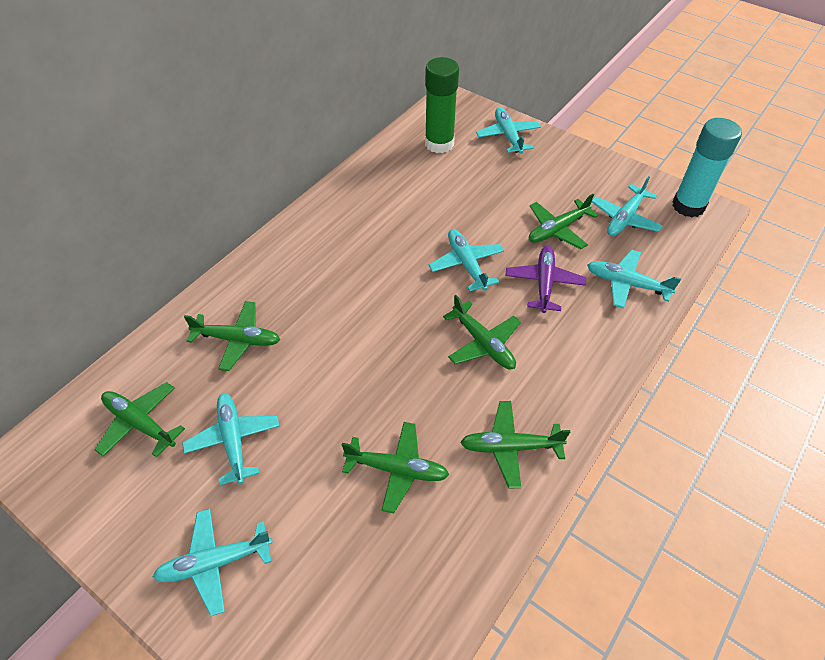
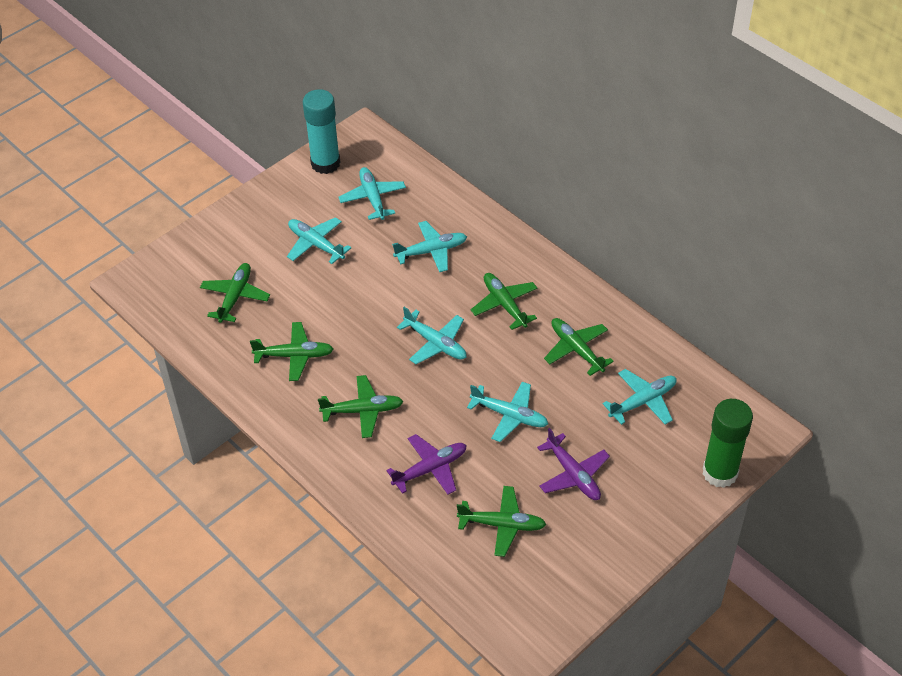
purple plane: [505,246,586,313] = 1 -> [386,434,467,495] [537,428,610,500] = 2

